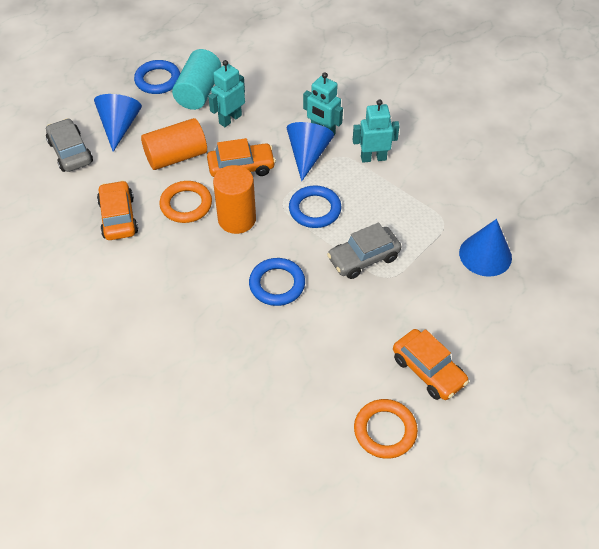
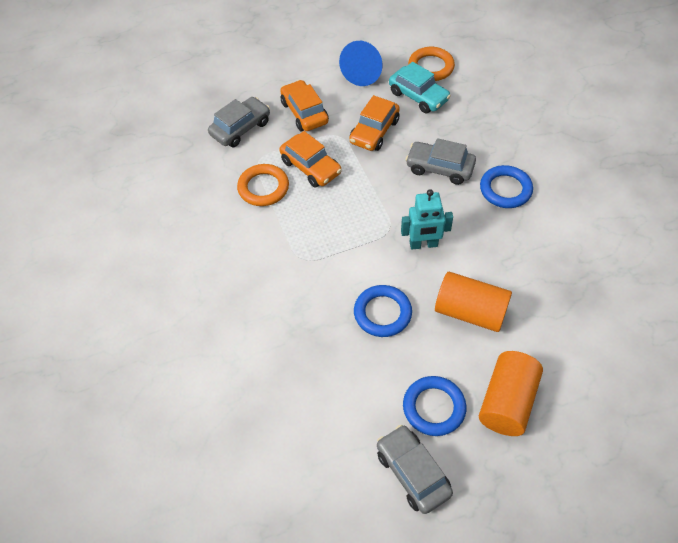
blue cone: [94,94,142,152] [286,122,334,181] [459,219,512,277] = 3 -> [339,41,383,86] = 1
grey car: [46,118,93,172] [327,223,402,279] = 2 -> [208,97,270,147] [377,425,453,514] [405,138,476,185] = 3
turquoise car: none = 0 -> [389,62,451,113] = 1
turquoise cylinder: [172,49,221,110] = 1 -> none = 0
turquoise robot: [208,60,245,127] [303,72,343,135] [353,99,400,163] = 3 -> [401,189,453,250] = 1

